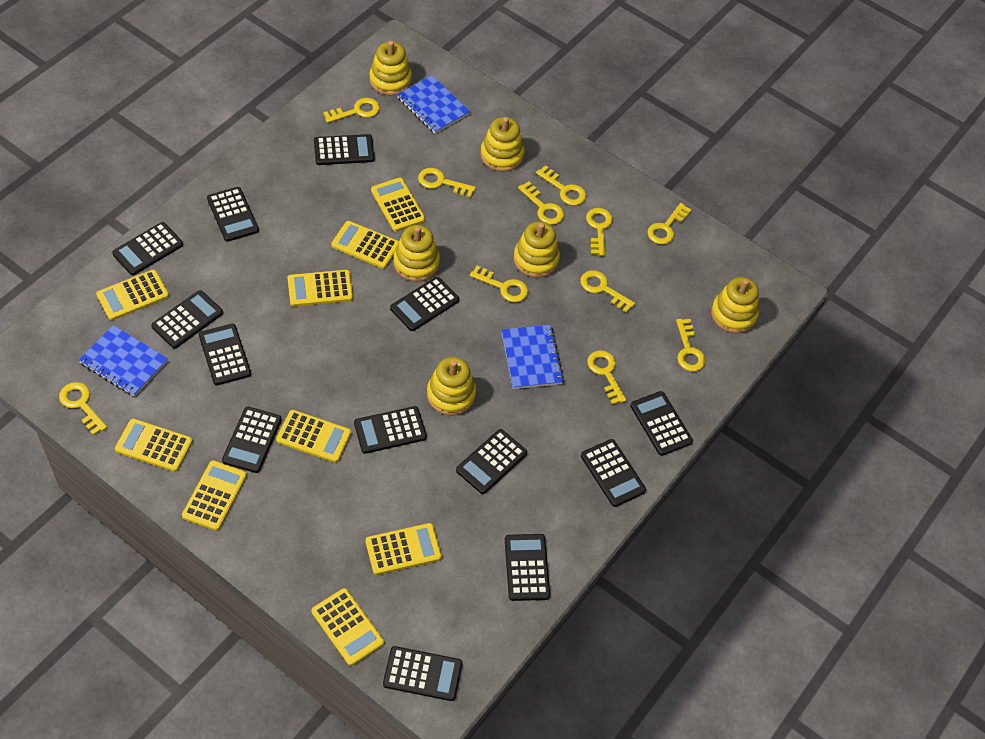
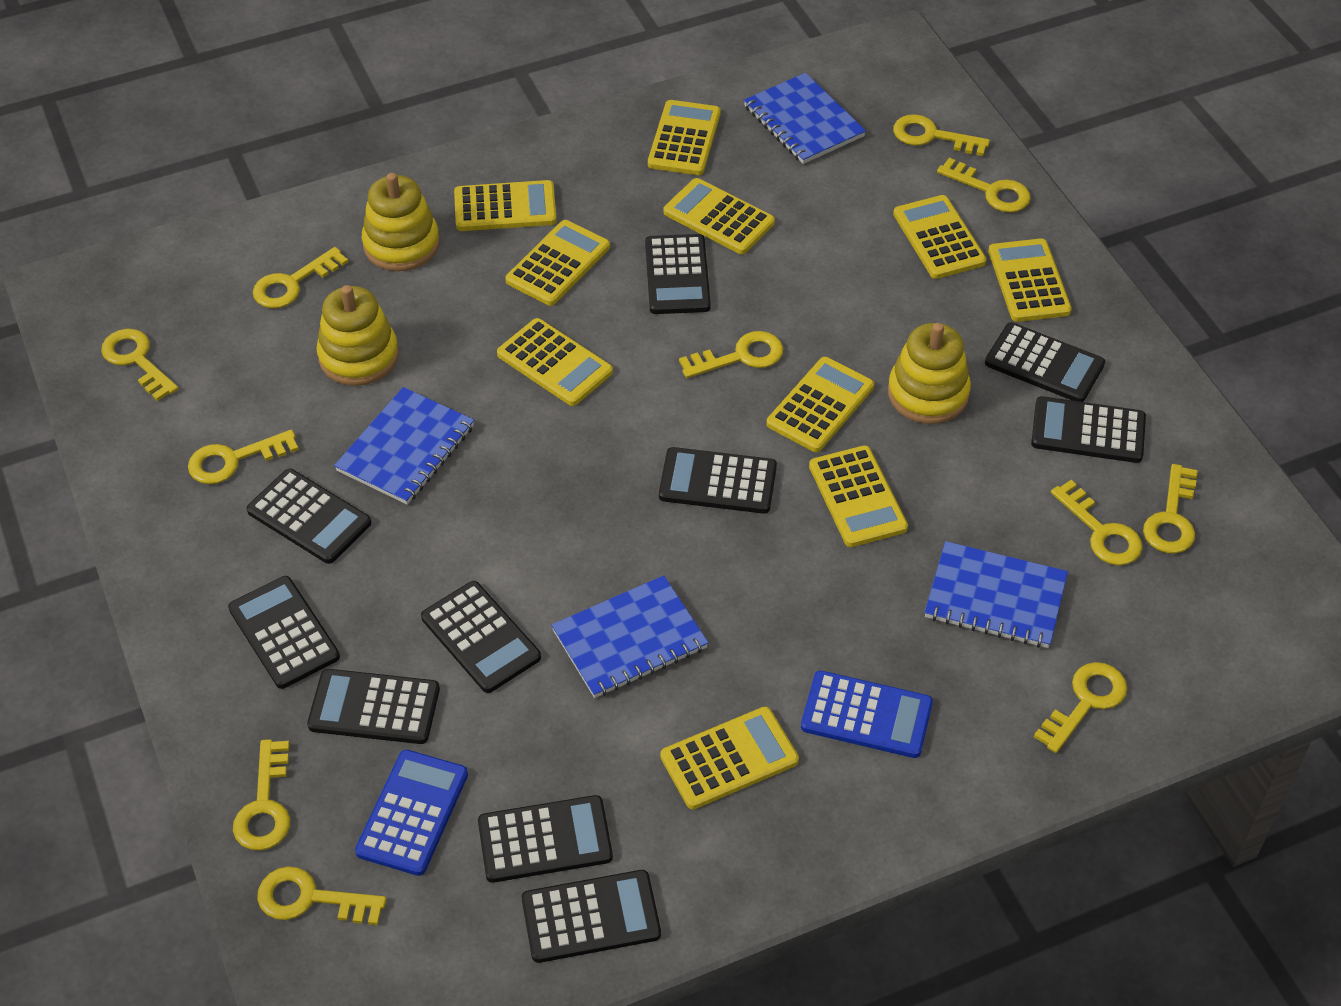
black calculator: [112,222,183,275] [151,290,223,349] [199,324,251,385] [207,187,259,242] [222,407,282,473] [314,134,374,165] [354,406,427,454] [383,646,462,701] [390,277,459,331] [456,429,527,494] [505,534,550,601] [581,439,646,507] [630,391,693,456] = 13 -> [228,576,340,689] [247,469,371,564] [307,669,440,744] [421,581,541,693] [478,795,613,883] [522,870,661,963] [645,234,711,314] [659,447,777,514] [985,322,1105,402] [1031,396,1146,463] = 10
blue calculator: none = 0 -> [355,750,468,876] [801,671,933,758] = 2
blue notebook: [79,325,168,397] [397,75,470,134] [502,325,564,389] = 3 -> [334,387,474,504] [551,575,708,698] [744,73,866,164] [925,541,1068,648] = 4
yellow calculator: [96,270,169,320] [115,419,193,472] [182,460,247,531] [276,410,351,463] [288,270,353,306] [311,588,384,666] [331,221,399,269] [365,523,442,575] [371,178,425,232] = 9 -> [454,180,557,231] [497,318,613,406] [505,220,610,306] [648,100,721,175] [660,707,799,809] [664,178,775,254] [767,357,874,452] [809,445,908,547] [893,195,986,279] [988,238,1072,322] = 10
yellow stacking toy: [369,41,412,95] [393,225,440,282] [427,357,476,415] [480,117,524,172] [514,221,560,278] [711,277,759,333] = 6 -> [316,285,399,386] [362,173,440,271] [888,323,971,424] = 3

